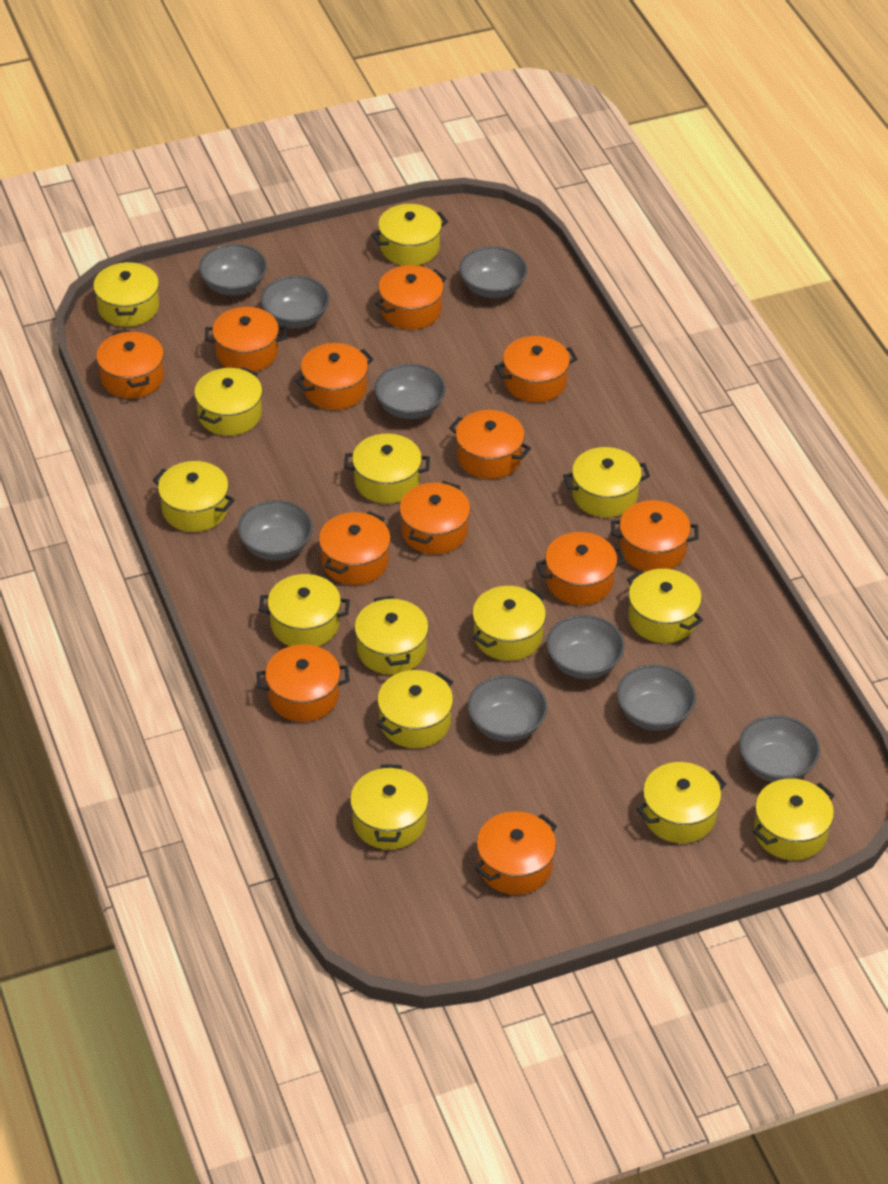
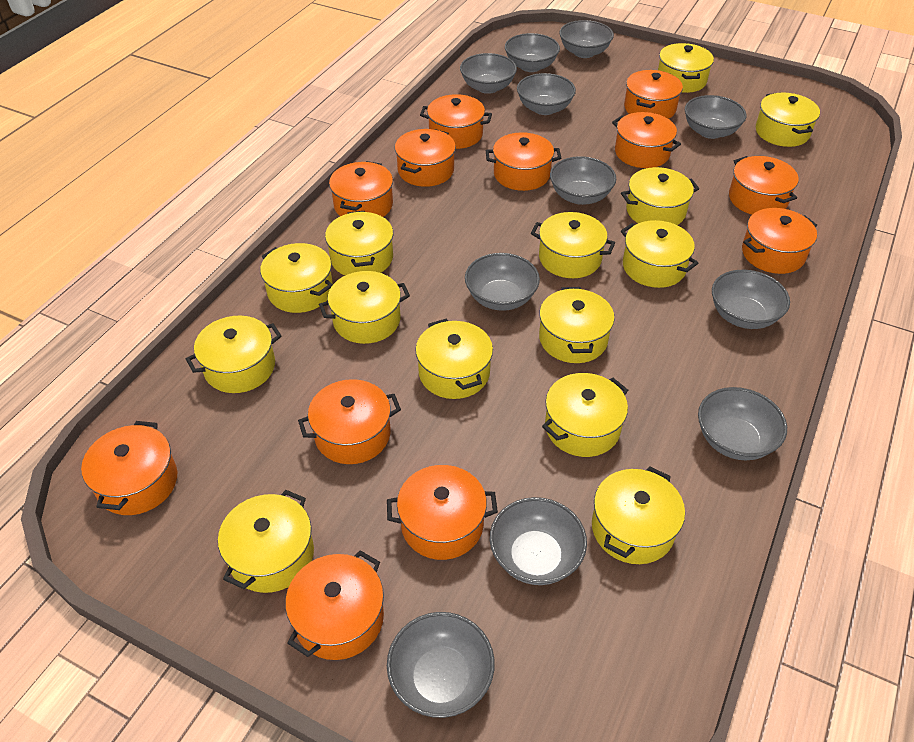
grey bowl: [199,244,267,296] [238,500,313,561] [260,276,330,328] [374,364,446,419] [459,246,527,298] [467,675,547,742] [546,615,625,679] [617,665,696,731] [739,715,820,782] = 9 -> [387,612,495,718] [460,53,517,94] [465,253,540,311] [490,497,587,585] [505,33,560,72] [517,73,576,115] [550,156,616,205] [559,20,614,58] [685,95,746,139] [698,387,787,460] [712,270,790,329] = 11

